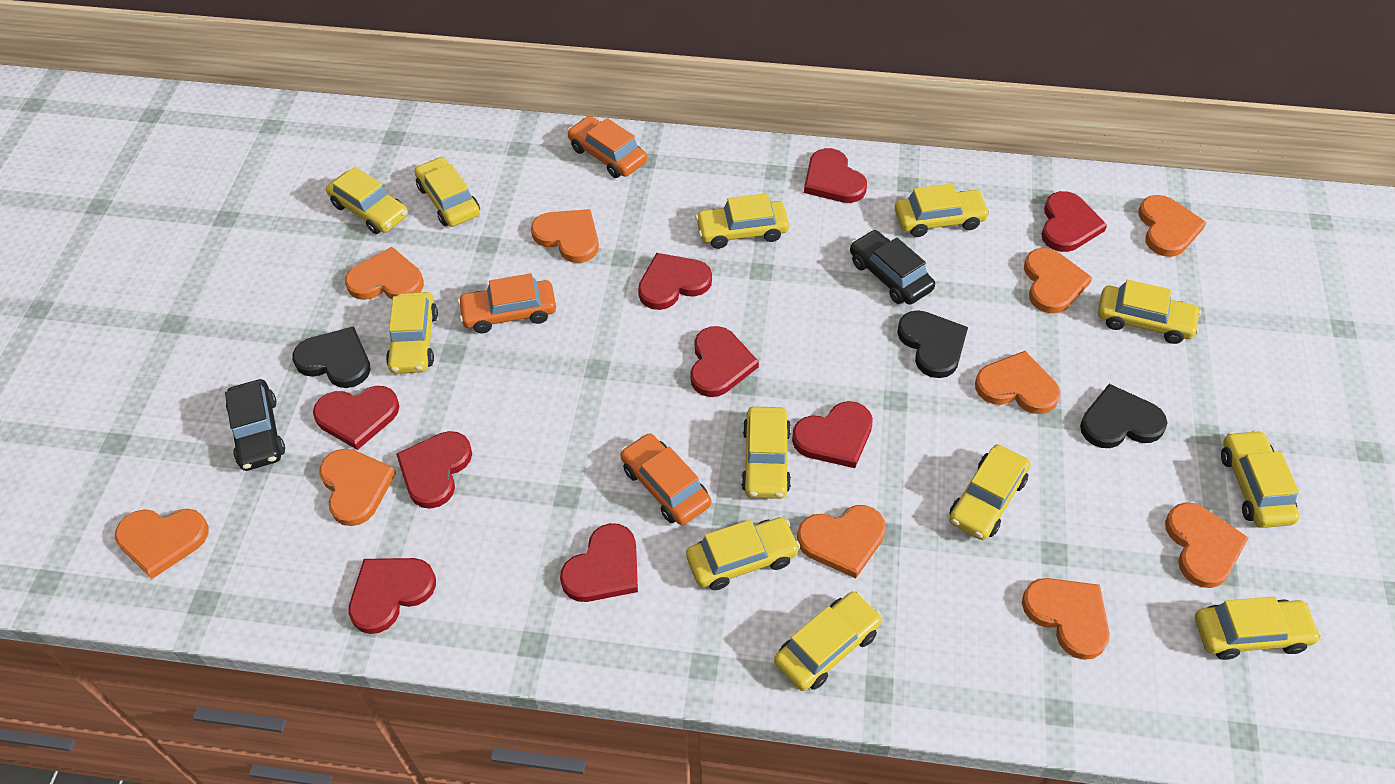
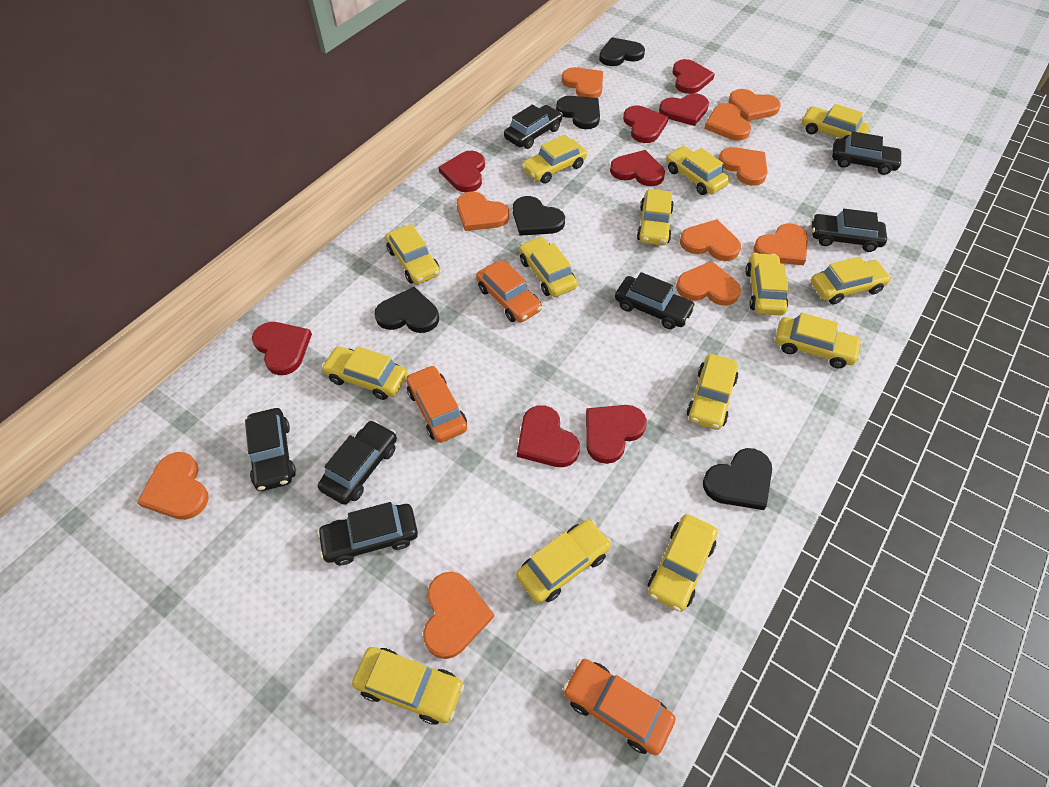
black car: [225,379,285,471] [850,230,935,305] = 2 -> [245,408,296,491] [317,502,418,565] [318,420,397,505] [504,105,562,149] [615,272,696,329] [811,209,887,252] [832,131,903,175] = 7
black heart: [292,326,371,388] [897,310,968,378] [1080,384,1167,448] = 3 -> [375,287,439,333] [513,196,565,236] [556,96,600,129] [599,37,645,66] [703,448,772,510] = 5
red heart: [313,386,399,450] [348,558,436,634] [396,431,472,509] [560,523,638,602] [638,253,712,310] [690,326,759,397] [792,401,873,468] [804,148,867,203] [1041,191,1107,252] = 9 -> [252,322,312,375] [439,151,485,193] [517,405,580,467] [586,405,647,464] [610,150,665,186] [623,105,669,143] [659,93,709,126] [672,59,715,94] = 8
yellow car: [326,167,408,234] [386,292,438,374] [414,157,480,227] [686,517,800,590] [695,193,789,249] [741,407,791,499] [774,592,882,691] [895,184,990,237] [949,444,1030,540] [1098,280,1201,344] [1195,597,1321,660] [1221,430,1300,528] = 12 -> [321,346,407,400] [352,647,464,725] [385,224,440,284] [516,520,611,603] [519,237,577,297] [521,135,587,184] [637,189,674,245] [648,514,718,612] [666,146,730,195] [687,354,738,430] [745,253,789,316] [775,313,862,368] [802,104,870,139] [811,257,891,304] = 14

